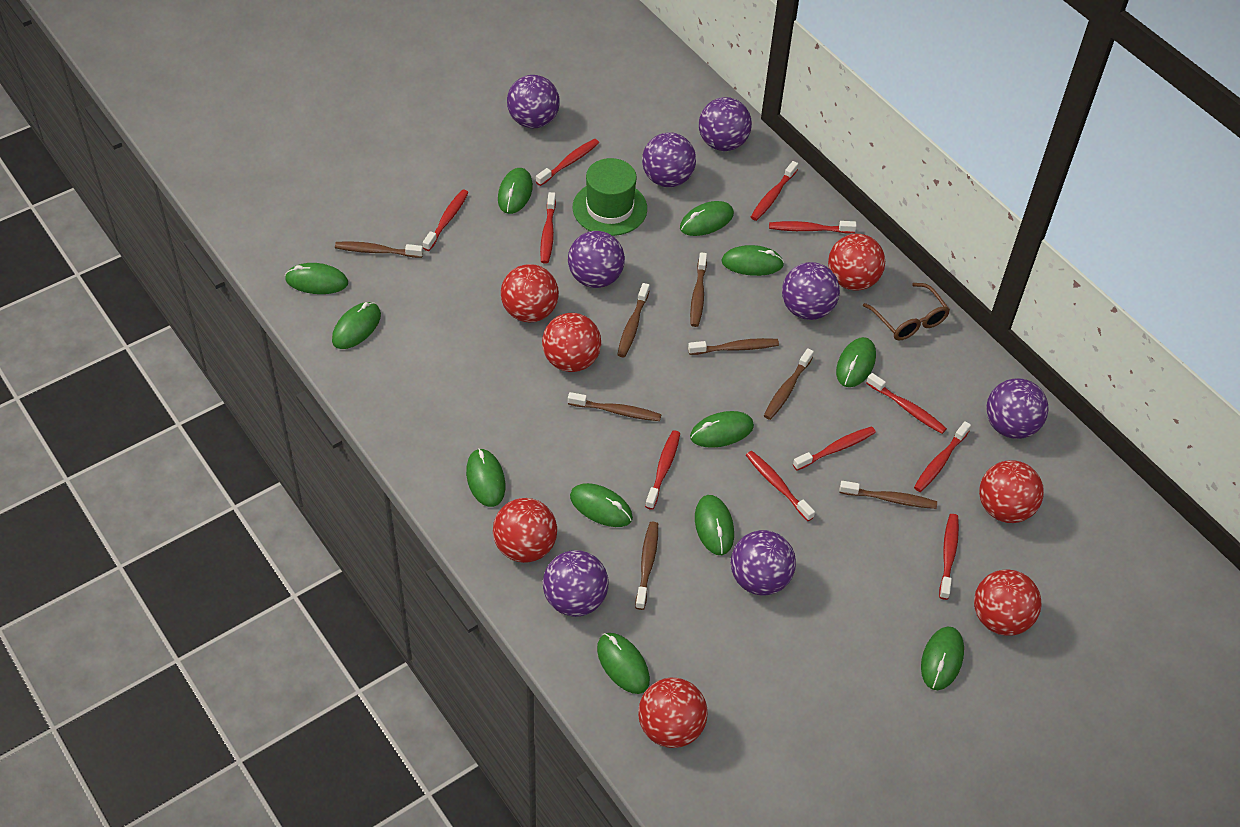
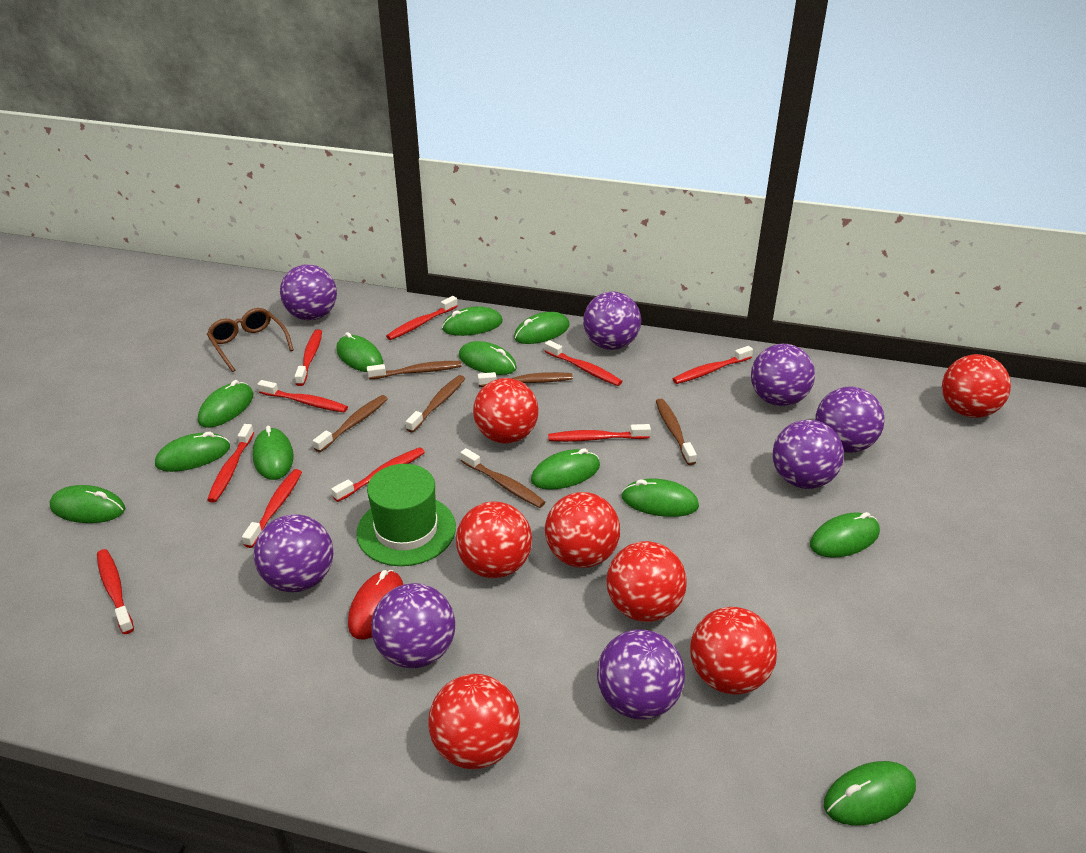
brown toothbrush: [335,241,423,258] [568,392,661,421] [617,283,650,357] [635,522,658,610] [688,338,779,355] [690,252,707,327] [764,348,814,420] [839,481,937,509] = 8 -> [313,395,388,452] [367,361,461,380] [406,375,465,433] [460,448,546,508] [478,372,573,387] [656,399,697,465] = 6
red mouse: none = 0 -> [348,570,403,639] = 1
red toothbrush: [423,189,469,251] [536,139,599,186] [540,192,556,264] [645,430,680,510] [746,451,815,521] [751,161,798,221] [769,221,857,233] [793,426,876,470] [866,373,947,434] [914,421,971,492] [939,514,959,600] = 11 -> [97,549,134,634] [207,424,254,503] [242,469,302,548] [258,380,348,412] [295,329,322,386] [331,447,425,502] [386,296,458,340] [545,340,622,386] [548,424,651,442] [673,346,753,384] = 10

